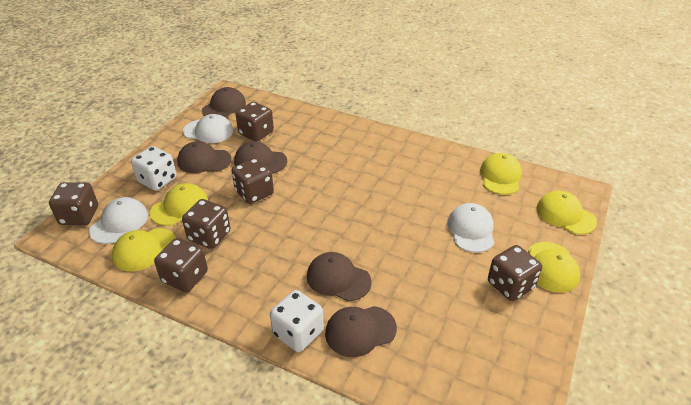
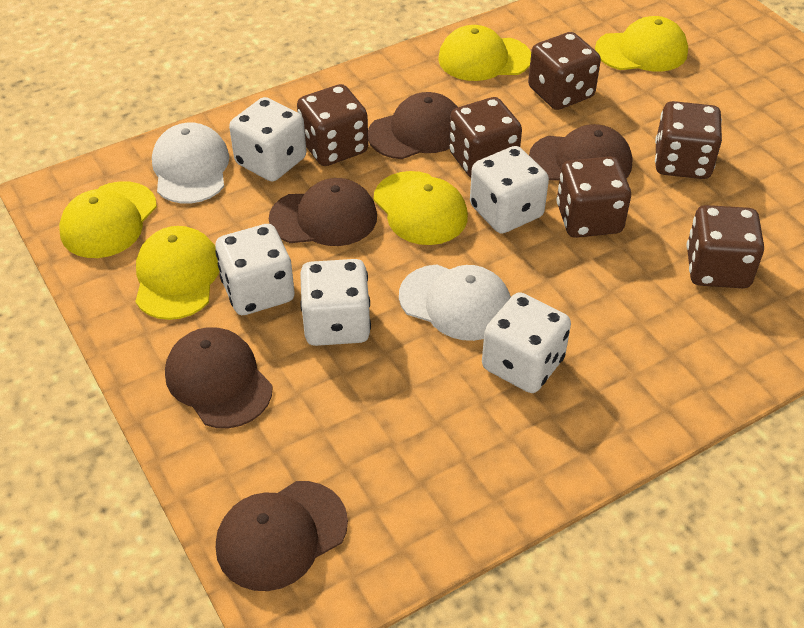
white cap: [89,197,148,244] [183,114,233,143] [448,203,494,253] = 3 -> [152,123,229,204] [399,264,511,341] = 2
white dice: [131,146,177,191] [270,290,324,352] = 2 -> [215,224,295,315] [229,97,306,181] [300,259,371,346] [470,146,549,234] [482,292,571,393] = 5

